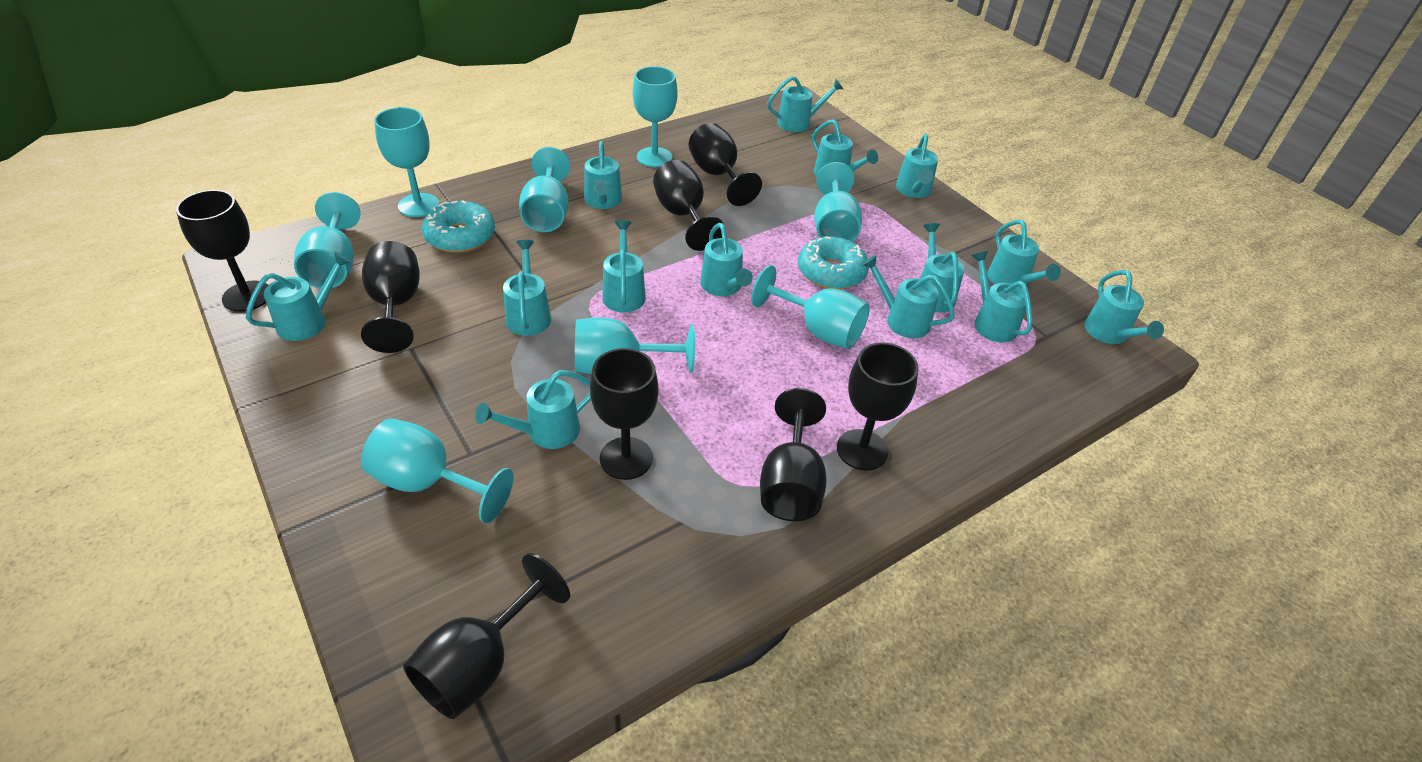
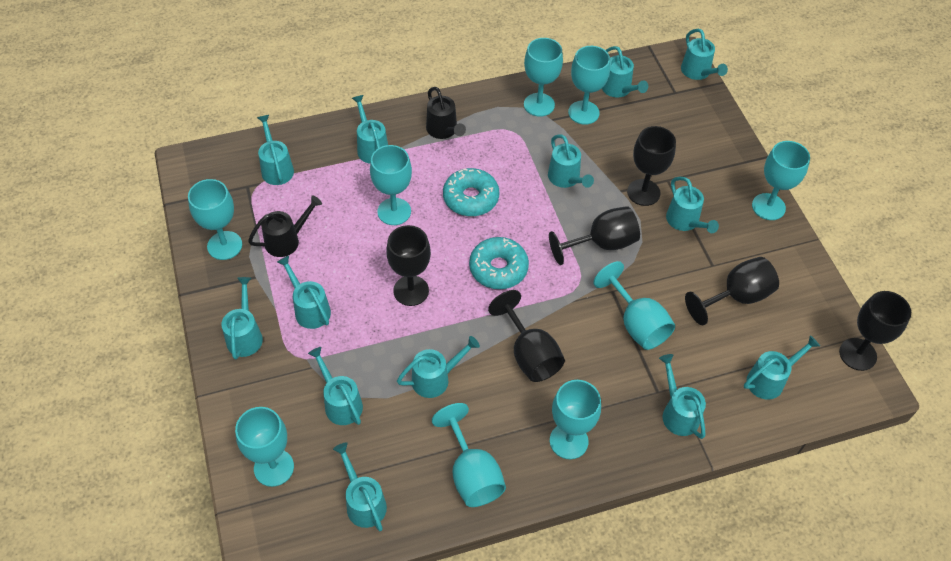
black goblet: [176,190,268,312] [361,241,420,353] [403,553,570,719] [590,348,659,480] [653,160,723,251] [689,123,762,206] [760,388,827,521] [837,342,919,471] = 8 -> [386,225,431,306] [488,290,565,382] [549,206,640,265] [627,126,676,206] [685,257,779,325] [839,291,911,371] = 6
black watering can: none = 0 -> [248,195,322,257] [426,87,466,139] = 2
turquoise goblet: [294,192,361,288] [361,418,513,523] [374,107,439,217] [519,147,570,232] [575,317,695,374] [633,66,678,167] [751,265,870,349] [814,162,862,242] = 8 -> [188,179,242,260] [235,407,294,487] [370,145,412,225] [432,403,506,507] [524,38,563,117] [550,380,601,459] [568,46,610,125] [593,261,675,350] [752,141,810,220] = 9
turquoise watering can: [246,252,351,341] [475,370,591,449] [503,240,551,336] [584,141,622,209] [602,220,646,312] [700,223,753,296] [767,76,843,132] [812,119,878,177] [862,255,955,338] [896,134,938,198] [920,223,965,312] [971,251,1033,342] [987,220,1061,288] [1084,270,1164,344] = 14 -> [221,277,263,360] [257,115,294,185] [277,256,331,329] [308,347,363,425] [333,442,387,532] [352,95,388,163] [397,336,480,398] [548,134,594,188] [602,46,648,98] [659,354,706,439] [666,177,719,233] [681,29,728,80] [744,335,820,400] = 13

